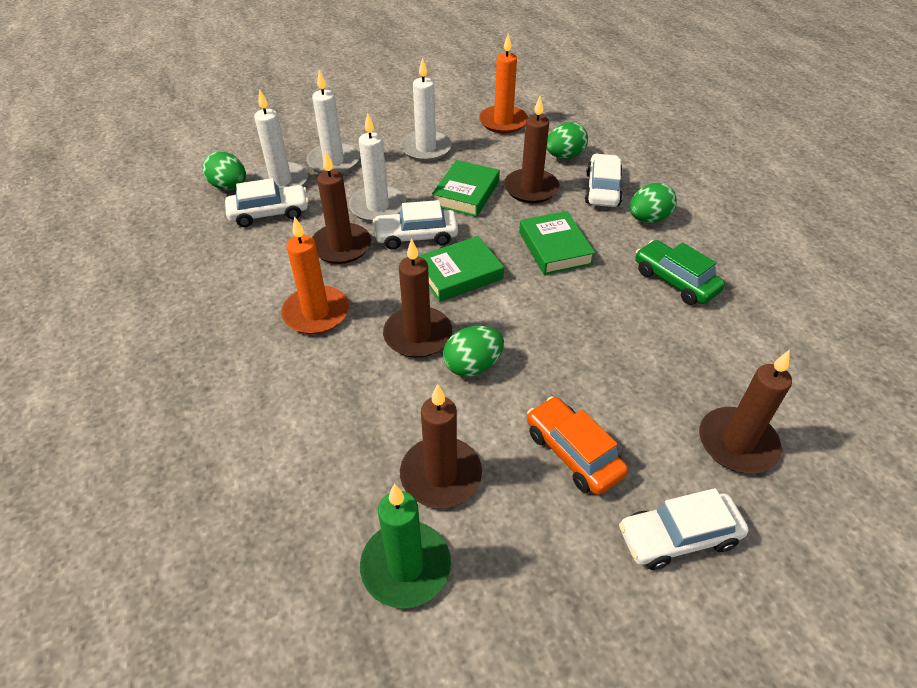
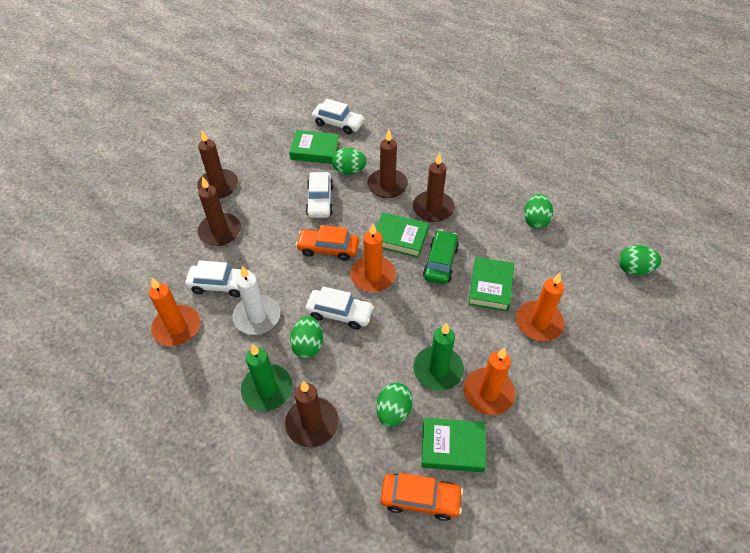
green book: [418,236,504,302] [432,160,500,217] [519,211,595,275] = 3 -> [289,130,339,164] [376,212,429,258] [421,418,486,472] [468,257,514,311] = 4
green candle: [360,484,451,609] = 1 -> [241,344,292,411] [413,323,464,391] = 2
green egg: [202,152,246,190] [443,326,504,377] [547,122,588,159] [630,183,677,223] = 4 -> [290,316,323,358] [332,148,367,175] [376,383,413,427] [524,194,553,229] [618,245,662,275] = 5
orange candle: [281,216,349,334] [479,33,528,133] = 2 -> [149,278,200,346] [350,223,396,292] [463,348,515,415] [516,273,565,341] = 4
orange car: [527,396,628,495] = 1 -> [296,225,359,261] [380,473,463,521] = 2
white candle: [252,90,308,188] [306,70,360,174] [349,113,406,222] [400,58,452,161] = 4 -> [233,266,280,335] = 1

